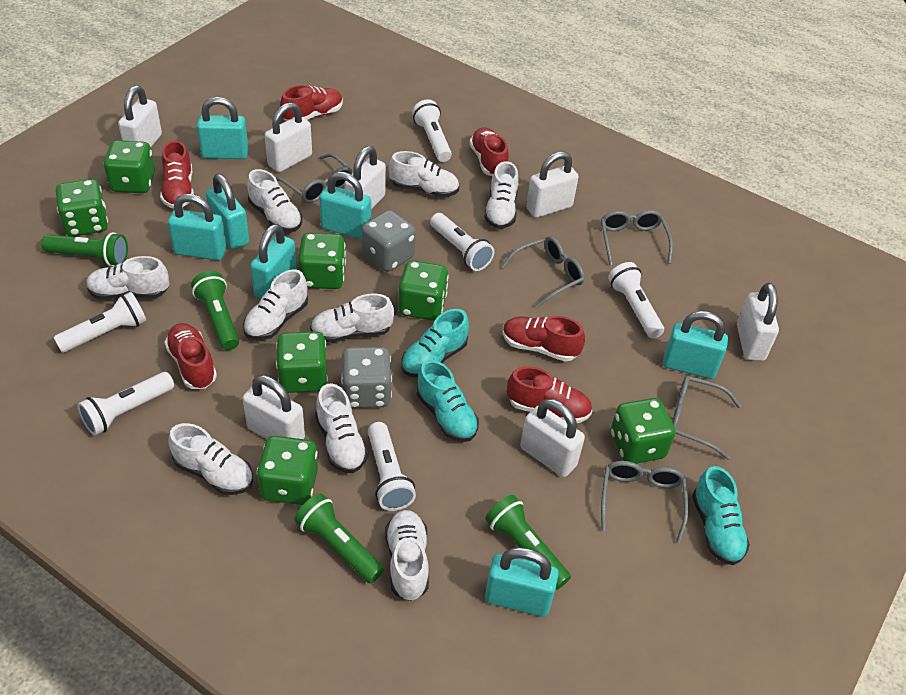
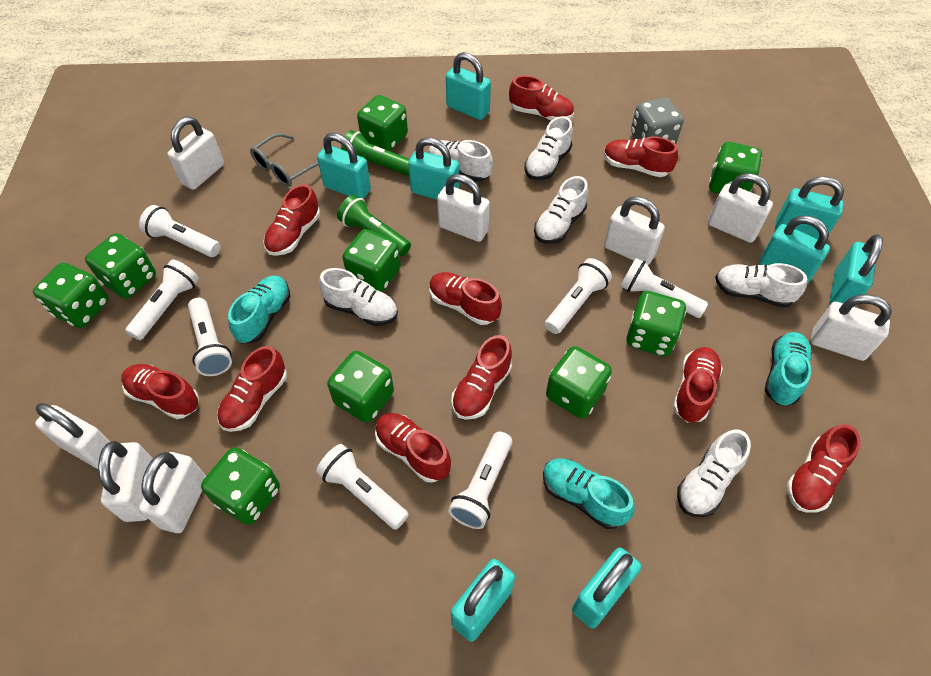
green dice: [56,179,108,237] [103,140,155,193] [257,436,318,505] [276,331,328,393] [298,233,346,289] [398,260,449,321] [611,398,675,464] = 7 -> [33,263,109,328] [85,233,156,299] [201,447,280,525] [327,351,394,423] [343,229,401,292] [357,95,408,151] [546,346,612,418] [626,291,686,356] [709,142,762,194] = 9
green flashlight: [41,232,128,266] [191,271,239,350] [294,493,384,583] [485,495,571,590] = 4 -> [337,195,411,256] [341,130,409,176] = 2
grey dice: [341,347,392,408] [361,210,416,272] = 2 -> [631,97,684,144] = 1
grey glasses: [276,153,352,203] [501,236,584,308] [601,210,673,265] [601,461,689,543] [672,375,741,460] = 5 -> [250,133,319,187] = 1
red shoe: [160,140,194,208] [164,323,217,389] [280,85,343,121] [470,127,509,176] [503,316,585,361] [507,366,592,423] = 6 -> [121,364,199,419] [217,346,287,432] [263,184,320,256] [375,413,451,483] [429,272,502,325] [451,335,512,420] [509,75,574,121] [604,136,678,177] [673,347,723,422] [787,424,860,513] = 10
turquoise padlock: [168,194,227,260] [197,97,248,159] [206,174,249,249] [250,224,297,299] [319,172,371,240] [485,547,559,617] [663,311,728,379] = 7 -> [317,133,371,199] [408,137,459,200] [446,52,491,120] [451,559,515,642] [572,548,641,628] [759,216,830,284] [775,176,844,239] [829,234,883,307] = 8
white flashlight: [54,292,147,353] [77,372,174,436] [368,422,416,511] [412,100,452,162] [430,213,494,271] [608,262,664,338] = 6 -> [125,259,199,340] [139,205,220,257] [188,298,232,376] [316,444,409,530] [448,432,512,529] [545,258,612,334] [621,258,708,318] = 7
white padlock: [118,85,162,147] [243,375,305,439] [265,102,312,172] [344,146,386,209] [520,399,585,477] [526,151,579,218] [737,283,779,361] = 7 -> [35,403,110,469] [98,441,153,522] [139,452,206,533] [167,116,224,190] [437,174,490,242] [604,196,665,265] [708,173,773,243] [810,294,892,361] = 8
white shoe: [86,256,170,300] [169,423,253,495] [243,270,308,340] [247,169,302,232] [310,293,394,343] [315,383,368,473] [385,510,429,601] [389,151,459,197] [484,161,519,229] = 9 -> [319,268,398,326] [428,140,493,182] [524,116,573,180] [534,176,588,244] [677,430,751,517] [715,263,807,308] = 6

